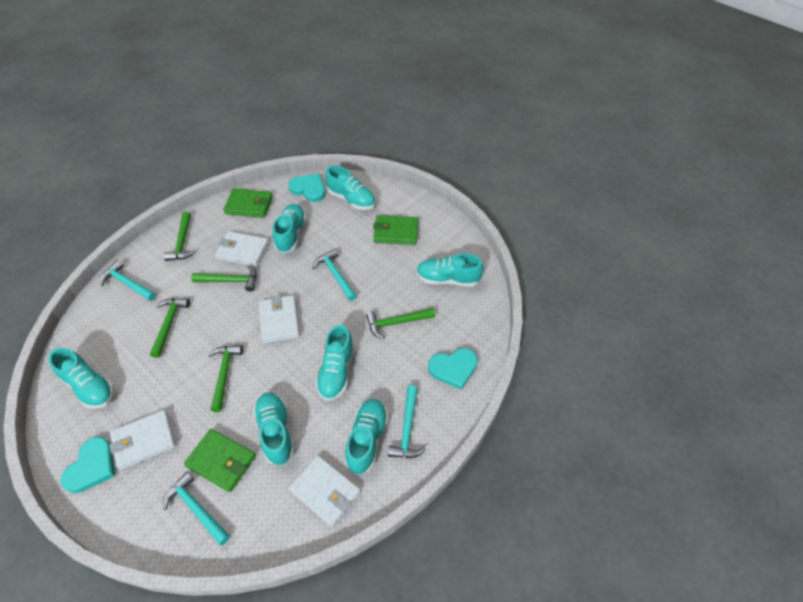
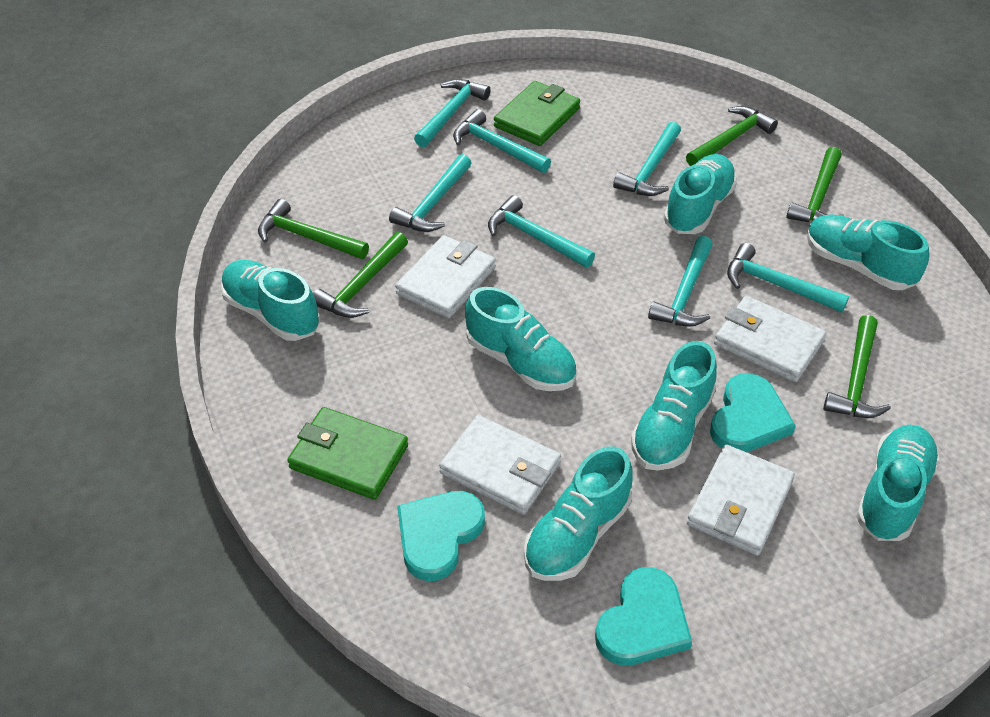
green wallet: [184,429,256,492] [224,188,273,218] [373,215,418,245] = 3 -> [287,407,408,500] [494,81,580,146] = 2
turquoise hammer: [100,260,156,301] [163,472,230,545] [313,249,357,301] [388,385,426,458] = 4 -> [389,154,472,232] [414,79,490,147] [453,109,551,173] [488,195,595,268] [613,122,681,196] [648,236,713,327] [727,243,849,312] = 7

